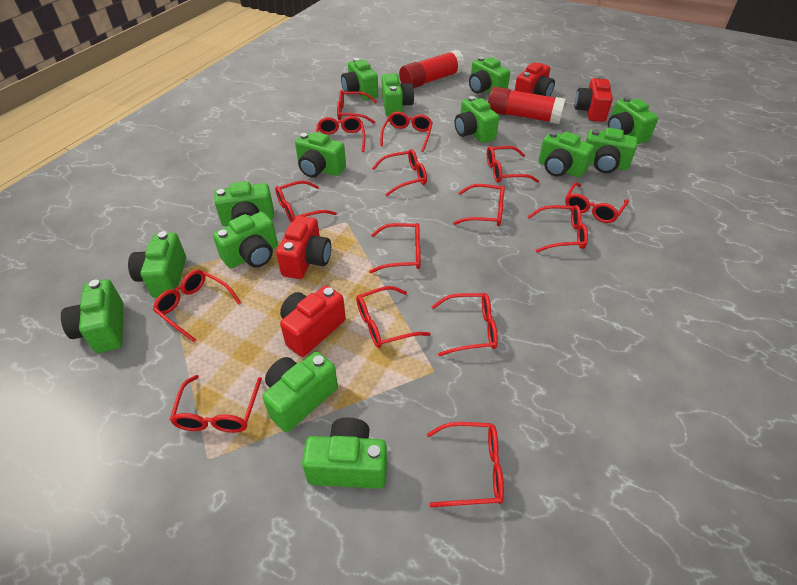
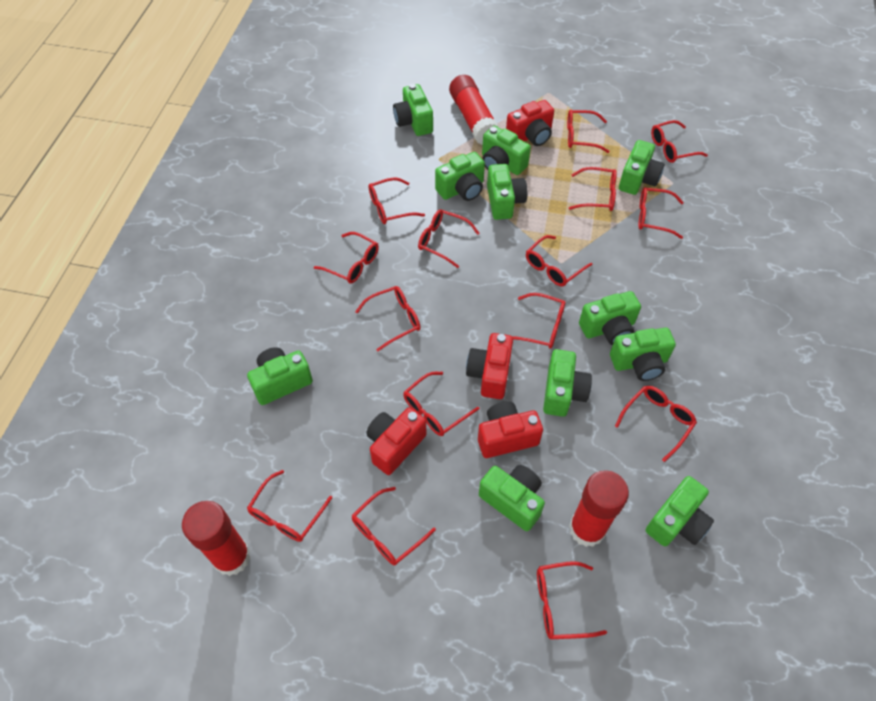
green camera: [61,279,124,353] [128,231,186,298] [213,212,278,268] [214,181,274,226] [262,352,338,432] [295,132,346,178] [302,417,387,489] [341,58,378,100] [381,73,414,117] [455,96,499,143] [469,57,510,94] [538,131,594,178] [586,128,637,173] [608,96,658,144] = 14 -> [247,347,313,405] [393,84,433,136] [435,152,485,201] [479,465,545,531] [482,126,531,175] [487,164,527,220] [543,349,592,417] [579,291,641,345] [610,328,676,381] [619,140,665,195] [646,476,714,546] = 11
red glue stick: [399,50,465,89] [488,87,565,124] = 2 -> [182,501,251,576] [449,75,499,145] [569,470,629,547] = 3

